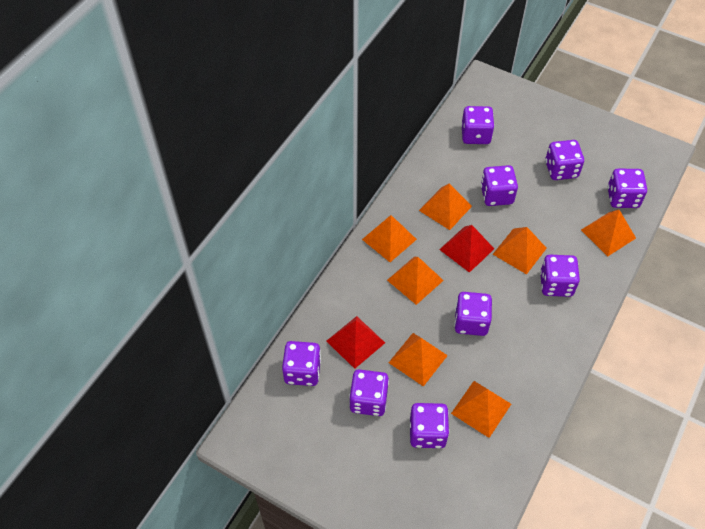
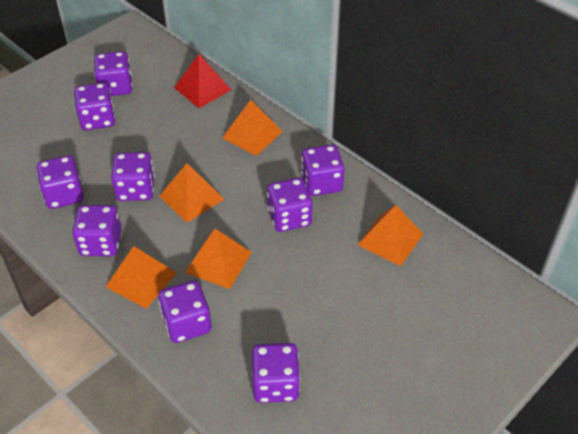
orange pyramid: [362,215,417,262] [387,257,444,305] [389,333,448,387] [419,183,472,230] [451,381,511,438] [493,227,547,275] [581,210,636,256] = 7 -> [106,246,177,309] [159,163,224,223] [185,229,252,289] [222,100,283,156] [357,205,423,266] = 5
red pyramid: [327,316,385,369] [439,225,494,273] = 2 -> [174,54,231,108] = 1

